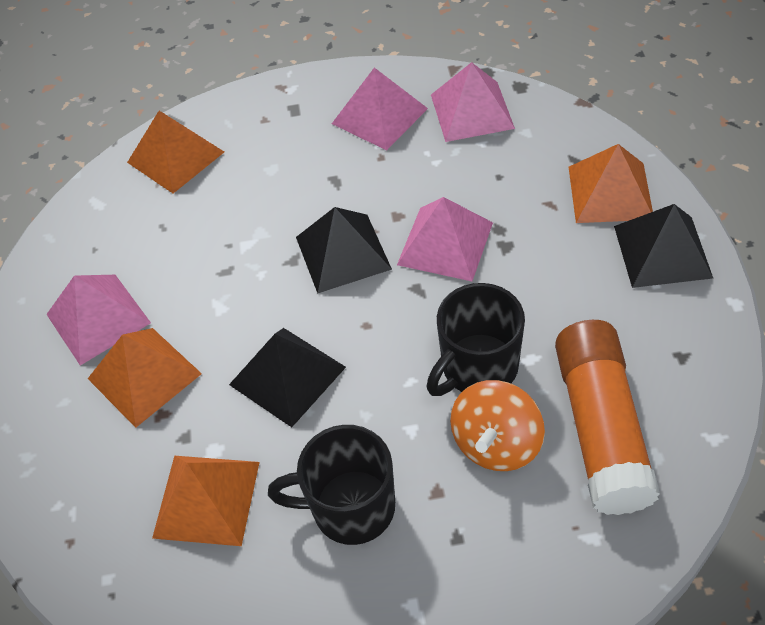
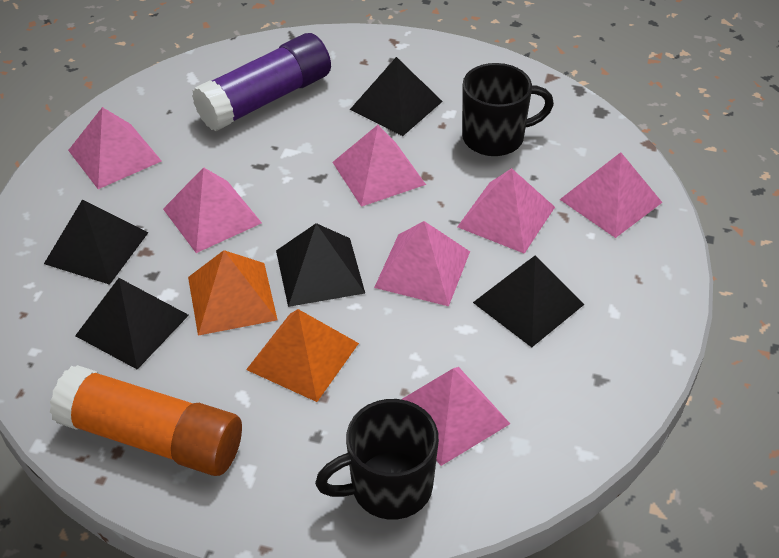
black pyramid: [229,328,346,427] [296,207,392,293] [614,204,713,288] = 3 -> [44,200,148,285] [75,278,189,370] [276,223,365,307] [350,57,443,136] [473,256,585,347] = 5
orange pyramid: [88,328,202,428] [127,111,224,193] [152,456,260,546] [569,144,653,223] = 4 -> [188,250,278,336] [246,309,359,402] = 2
orange spinning top: [450,380,545,471] = 1 -> none = 0
pink pyramid: [46,275,151,366] [332,68,428,150] [397,197,493,281] [431,62,515,142] = 4 -> [68,107,162,189] [163,167,262,253] [332,125,426,207] [374,221,470,306] [401,367,510,466] [457,168,555,254] [559,152,663,238] = 7
purple glue stick: none = 0 -> [192,33,331,131] = 1

